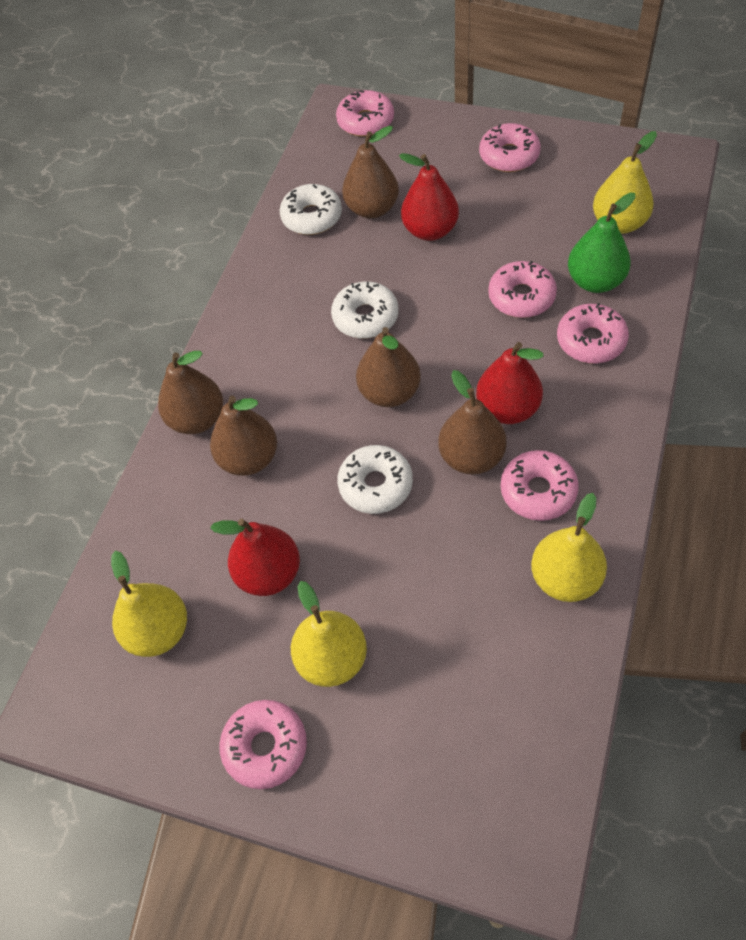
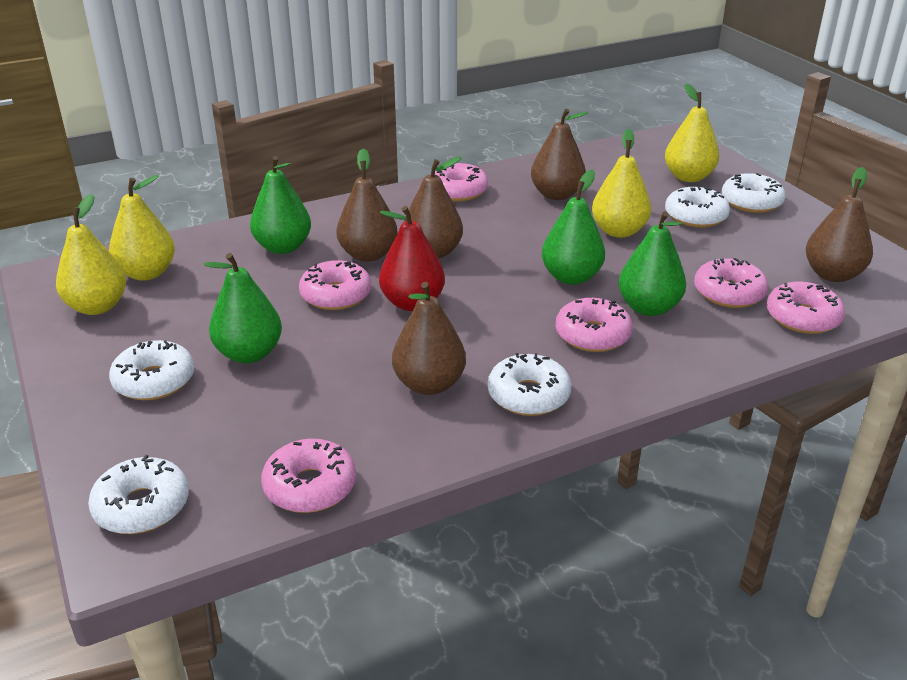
green pear: [568,193,635,293] = 1 -> [204,253,282,363] [250,156,311,254] [542,170,605,285] [618,211,686,316] = 4
red pear: [210,519,300,596] [399,153,459,241] [476,342,543,424] = 3 -> [379,206,445,311] = 1
white donut: [280,184,342,235] [331,281,398,339] [337,445,413,514] = 3 -> [88,455,189,534] [109,340,194,400] [488,353,571,416] [665,186,730,228] [722,173,785,213] = 5

